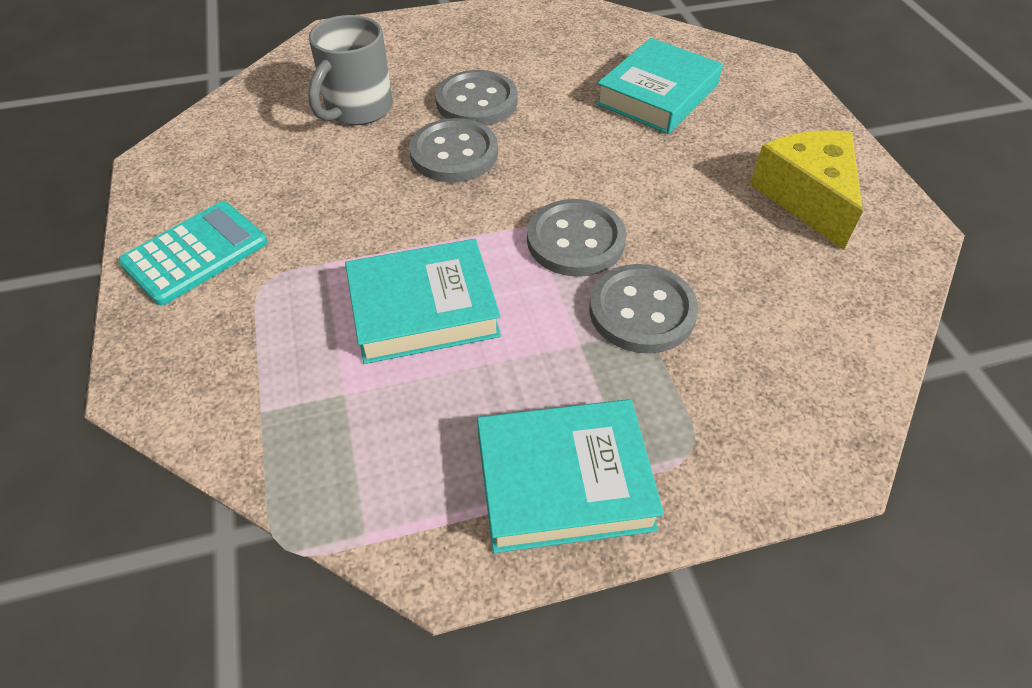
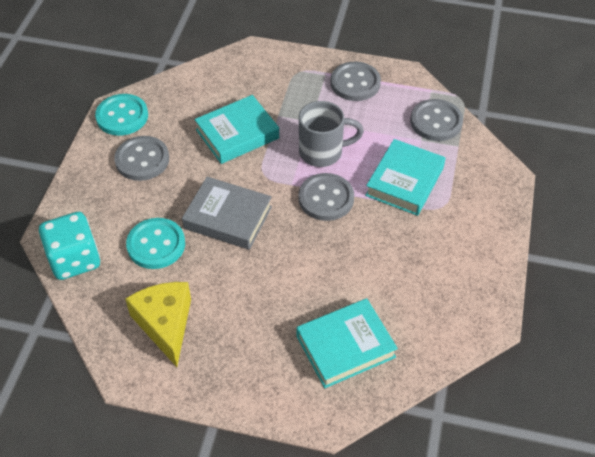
grey book: none = 0 -> [182,177,272,250] = 1
turquoise button: none = 0 -> [95,94,148,136] [126,218,185,269] = 2
turquoise calculator: [118,201,267,306] = 1 -> none = 0
turquoise dice: none = 0 -> [39,212,100,280] = 1

